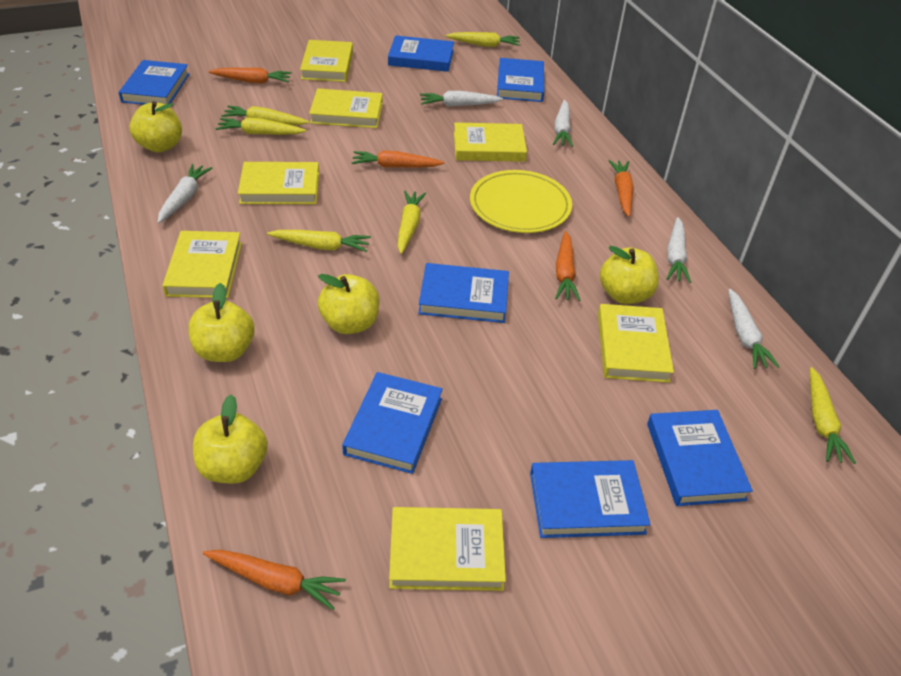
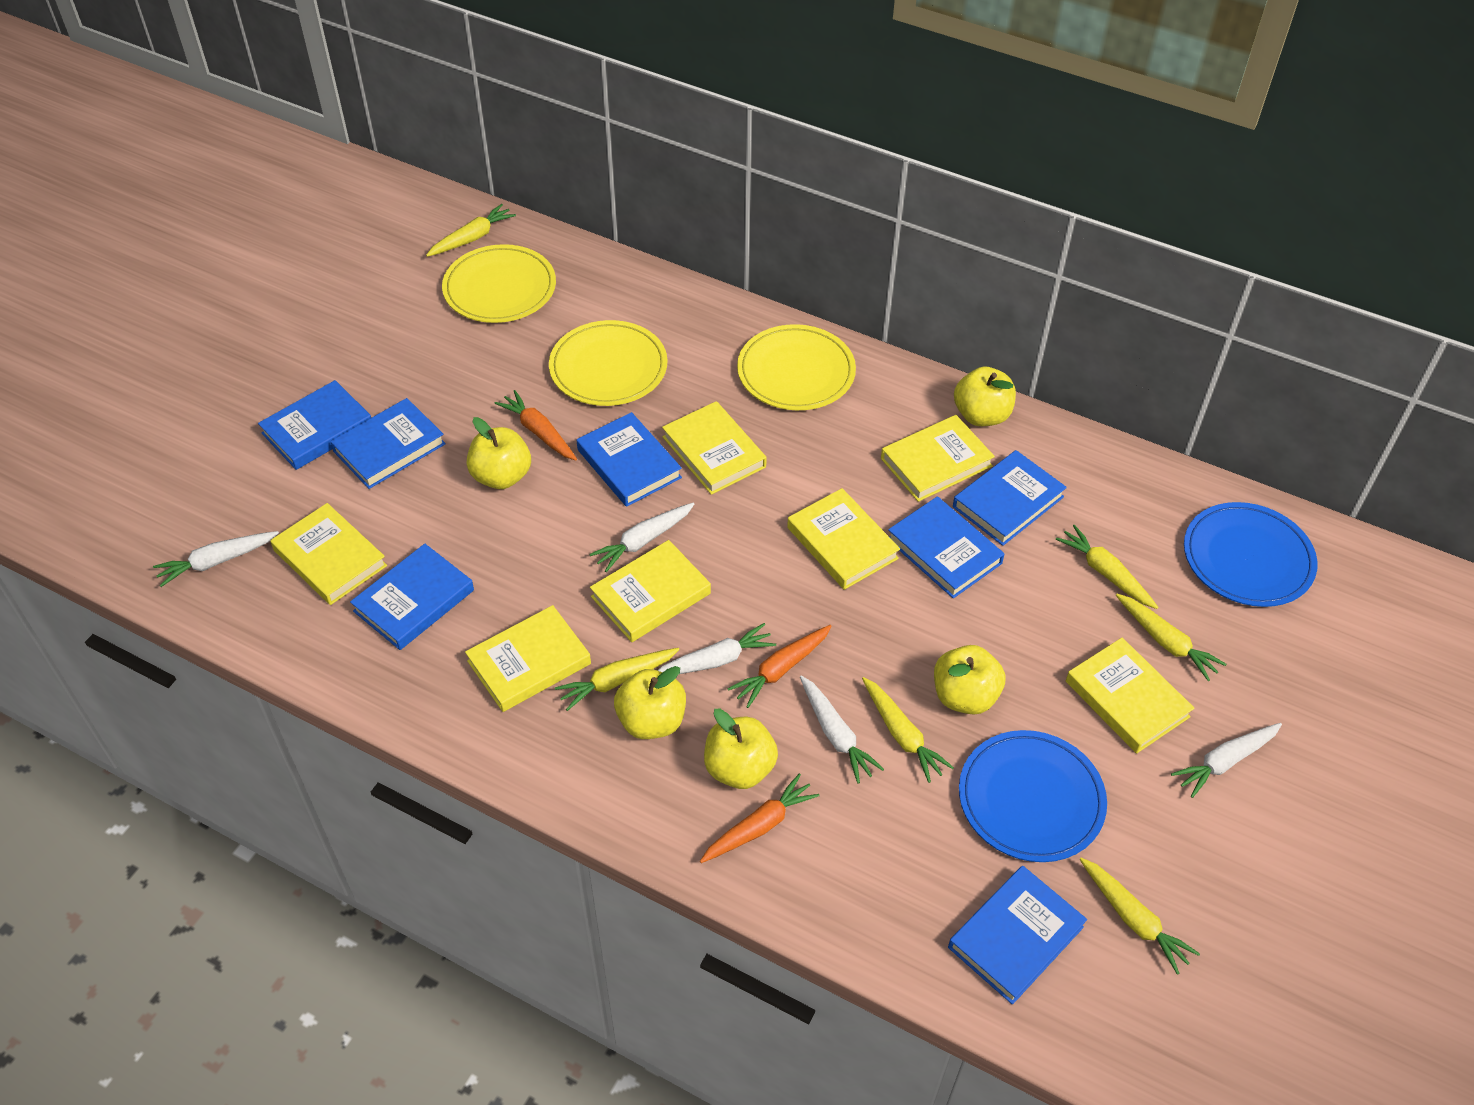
blue plate: none = 0 -> [959,730,1107,862] [1184,502,1318,607] = 2
orange carrot: [203,550,346,610] [208,68,292,84] [352,150,444,168] [555,231,581,301] [608,160,634,217] = 5 -> [495,390,577,460] [700,773,820,863] [727,625,832,708] = 3
yellow plate: [470,170,572,233] = 1 -> [442,244,556,323] [549,320,668,406] [737,324,856,410] = 3

